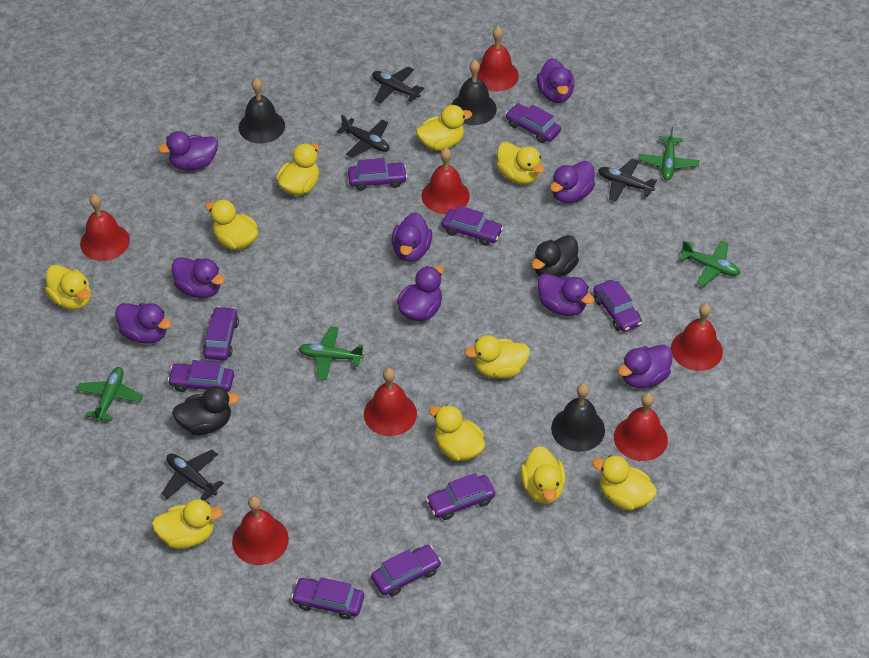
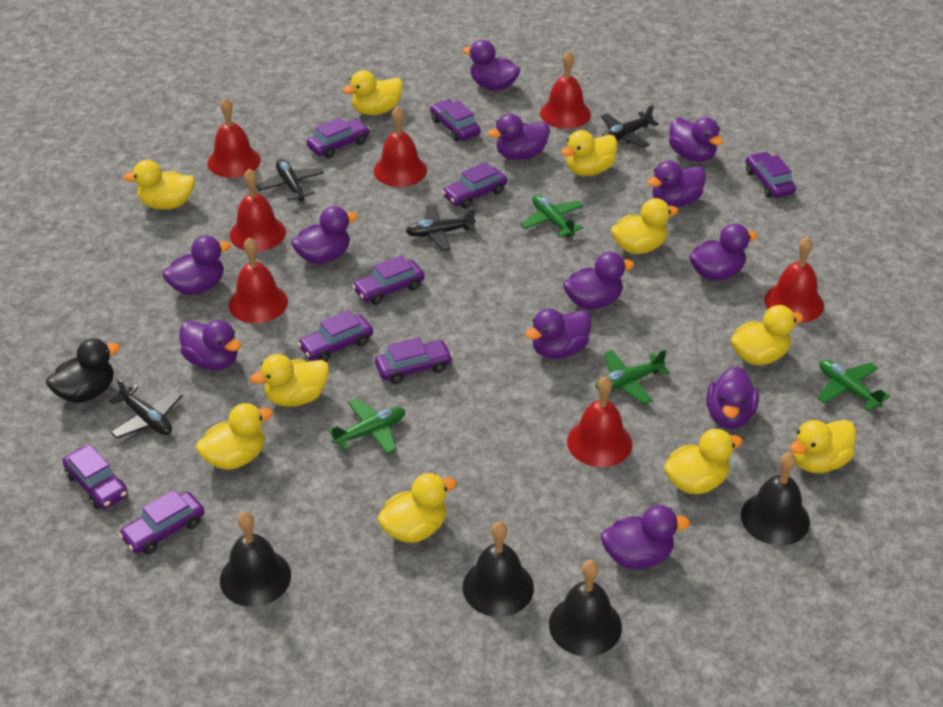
black bell: [239,78,285,144] [451,60,497,125] [551,383,605,452] = 3 -> [220,512,291,607] [463,521,534,617] [549,560,622,656] [741,452,810,546] = 4
black duck: [172,386,240,435] [532,235,579,277] = 2 -> [46,338,120,403] = 1
purple duck: [115,303,171,344] [158,131,218,171] [172,257,225,298] [392,212,432,262] [397,266,444,321] [537,58,575,103] [538,273,594,316] [550,161,595,203] [618,345,673,388] = 9 -> [162,235,231,295] [179,320,241,370] [291,206,358,264] [463,40,520,91] [488,114,550,160] [525,309,592,359] [563,252,634,309] [601,505,690,570] [647,160,706,207] [669,117,723,162] [689,223,758,281] [706,366,759,429] = 12

